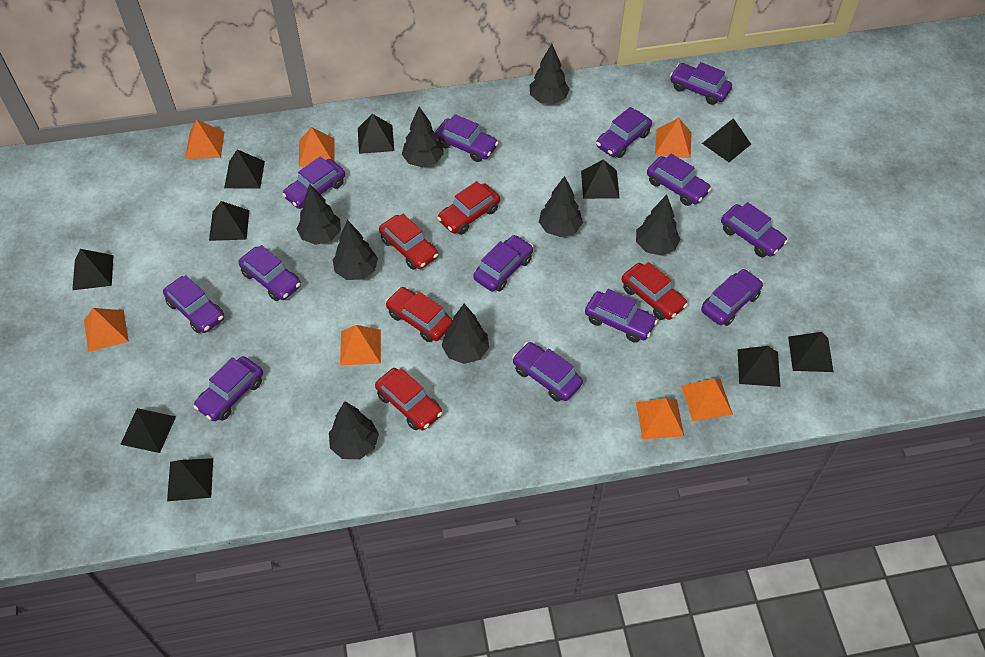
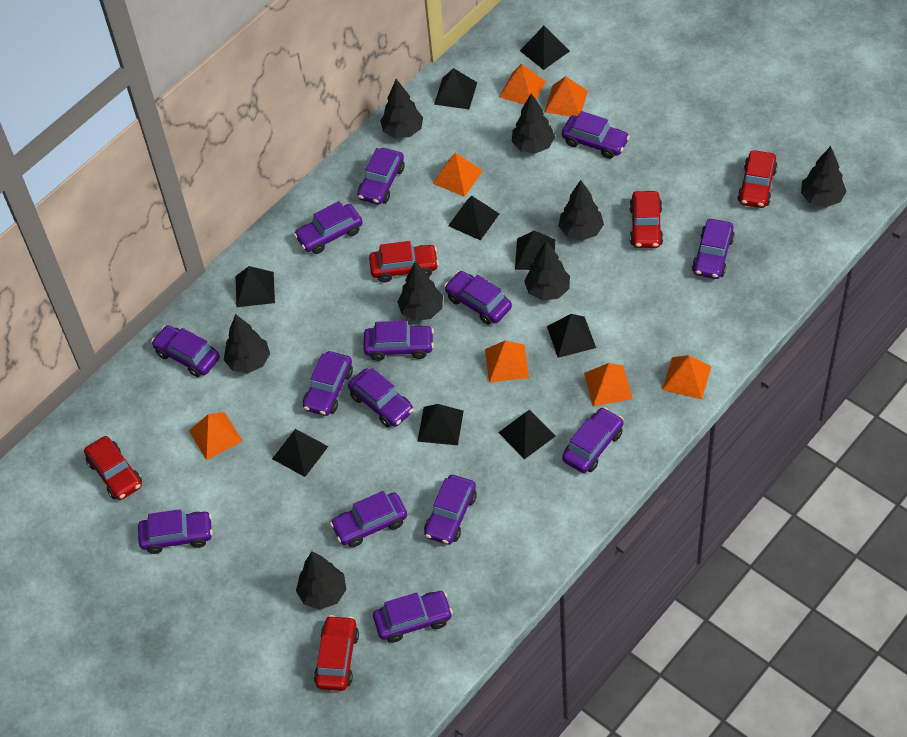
black pyramid: [72,249,113,290] [120,408,176,453] [167,458,213,501] [209,201,250,241] [224,149,265,189] [358,114,394,154] [581,159,619,199] [702,118,751,162] [738,346,780,387] [788,332,834,372] = 10 -> [235,266,275,307] [272,429,328,477] [417,404,464,445] [434,68,477,109] [448,196,499,241] [498,410,556,459] [515,230,555,270] [520,26,570,70] [547,314,596,358] = 9
purple car: [163,275,224,333] [193,356,263,421] [238,245,301,301] [282,156,345,209] [435,114,499,162] [474,235,533,292] [512,342,583,402] [585,289,658,343] [596,107,652,158] [647,154,711,206] [670,62,732,105] [701,269,763,326] [721,202,788,257] = 13 -> [138,509,213,554] [151,325,220,377] [294,201,363,254] [303,351,353,416] [330,491,407,547] [348,368,414,427] [357,148,404,205] [363,321,434,361] [373,591,453,643] [424,475,477,545] [444,271,512,325] [562,111,630,159] [562,407,624,473] [692,219,735,279] = 14

